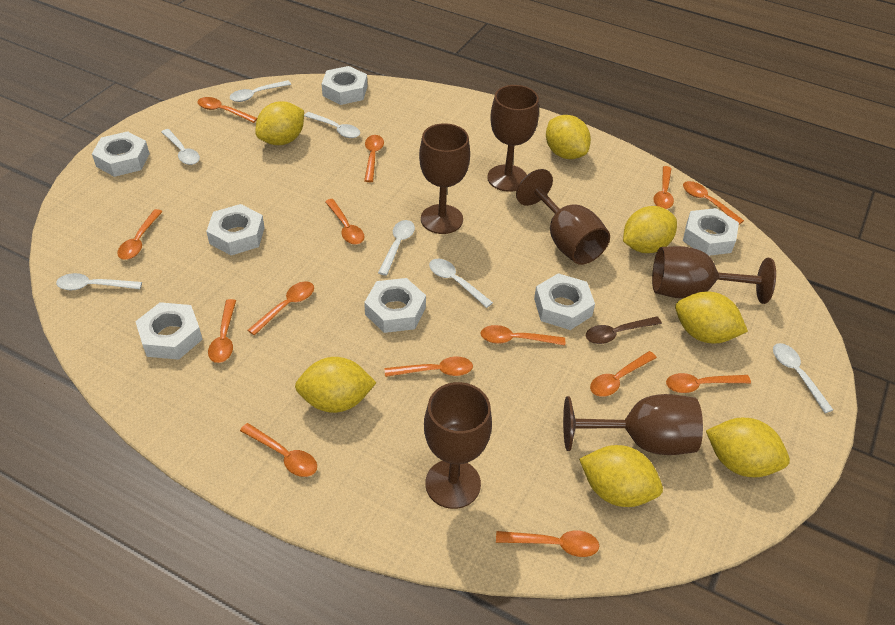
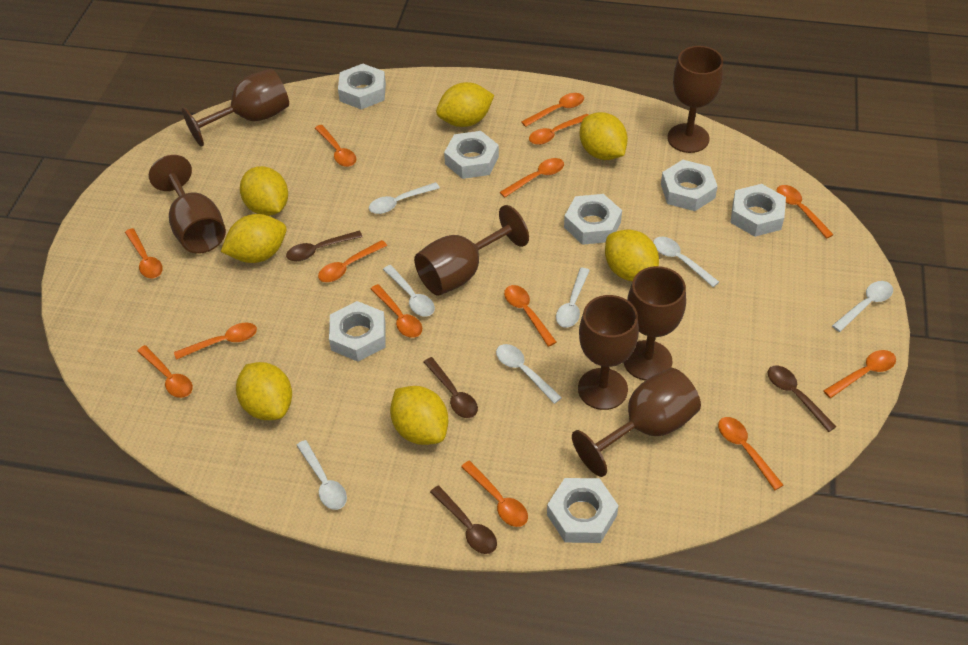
brown goblet: [419,123,470,234] [424,382,492,509] [487,85,539,192] [516,169,610,265] [563,394,703,455] [652,246,776,304] = 6 -> [149,155,226,254] [182,69,289,146] [414,205,529,296] [572,368,701,477] [578,295,639,410] [623,266,686,381] [667,46,723,153] = 7
brown spoon: [586,317,662,344] = 1 -> [286,231,363,261] [424,357,478,418] [430,486,497,554] [768,366,837,432] = 4

